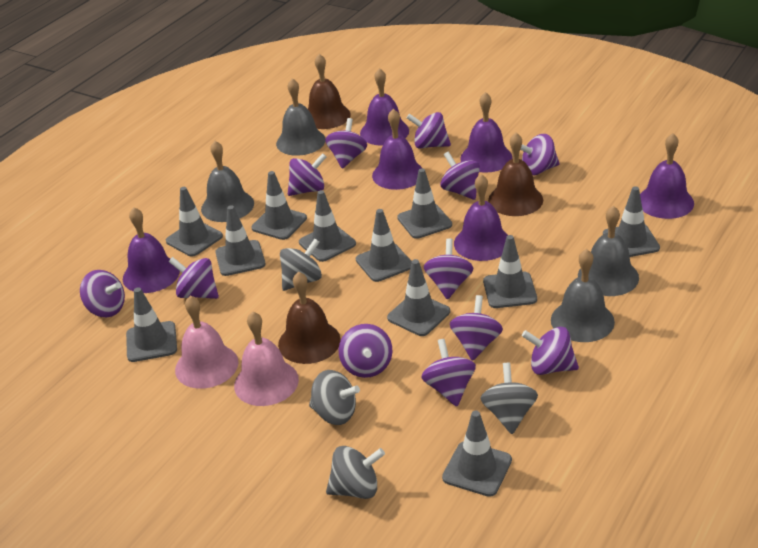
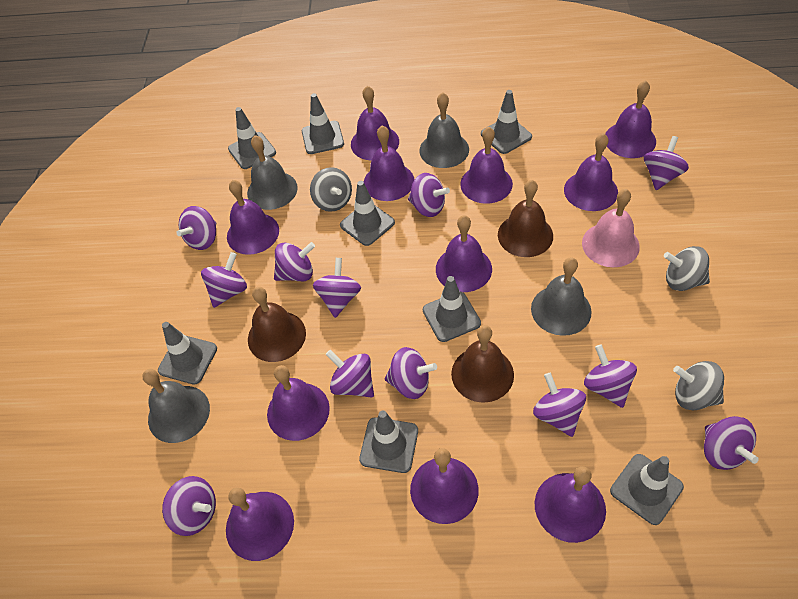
grey spinning top: [280,239,322,291] [309,370,360,425] [326,446,385,499] [480,363,538,434] = 4 -> [310,167,352,212] [664,246,710,291] [673,361,724,410] = 3
grey traffic cone: [126,287,177,362] [166,187,223,257] [215,205,266,276] [251,171,307,240] [299,190,356,262] [356,209,412,282] [387,259,450,336] [397,168,452,239] [442,411,512,497] [483,235,537,308] [603,186,660,257] = 11 -> [158,322,217,385] [228,107,276,169] [302,93,344,154] [340,181,395,246] [359,410,418,473] [423,276,481,342] [481,90,532,154] [610,454,684,525] = 8
pink bell: [175,296,238,389] [234,312,299,406] = 2 -> [582,189,640,267] = 1
purple bell: [123,207,180,293] [360,68,409,146] [372,109,422,190] [454,174,508,261] [460,92,512,173] [640,133,694,219] = 6 -> [226,488,294,561] [227,180,279,255] [267,365,330,441] [351,86,399,161] [364,126,414,201] [410,448,479,524] [436,215,492,292] [460,127,513,204] [535,466,606,543] [564,133,618,211] [605,80,656,158] = 11

